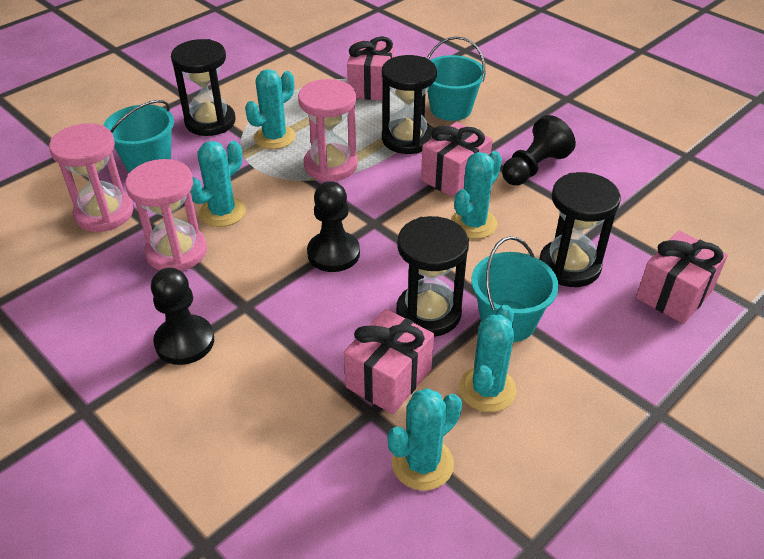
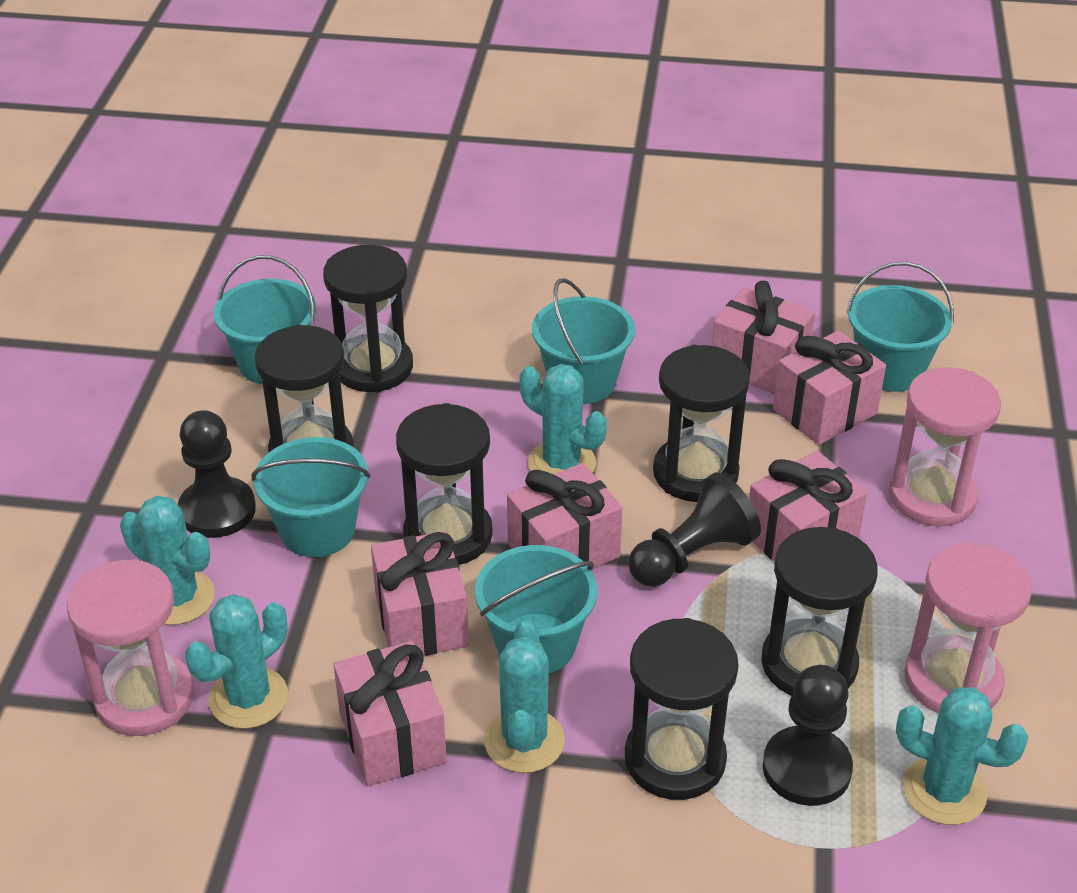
black hourglass: [171,39,236,136] [382,55,437,154] [396,216,469,337] [539,172,621,287] = 4 -> [254,325,354,452] [323,245,413,392] [396,403,493,565] [625,618,739,800] [653,345,750,502] [761,527,878,696] = 6
pink gift: [344,309,434,414] [347,36,394,101] [421,122,493,198] [636,231,728,324] = 4 -> [333,641,447,786] [371,531,469,656] [507,463,623,569] [712,280,815,394] [749,451,867,562] [773,330,886,445] = 6
turquoise bucket: [104,100,174,172] [427,37,486,121] [471,236,559,342] = 3 -> [214,255,316,384] [252,437,370,557] [475,545,597,673] [532,278,635,404] [846,262,954,392] = 5

